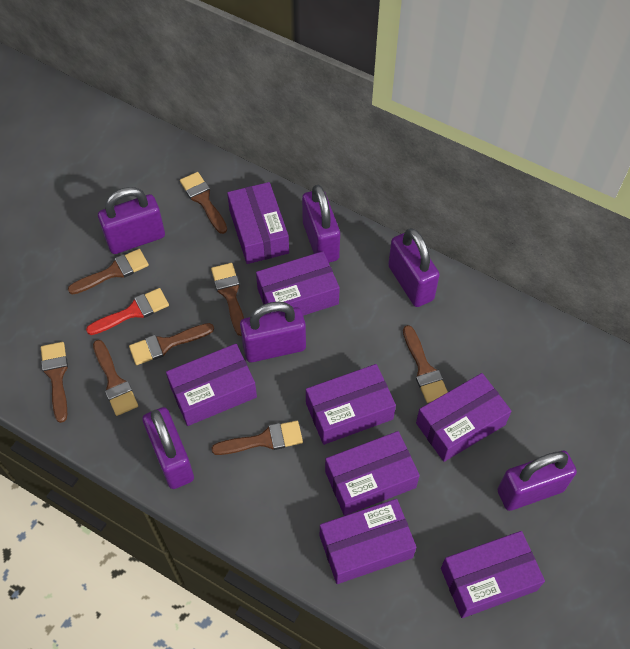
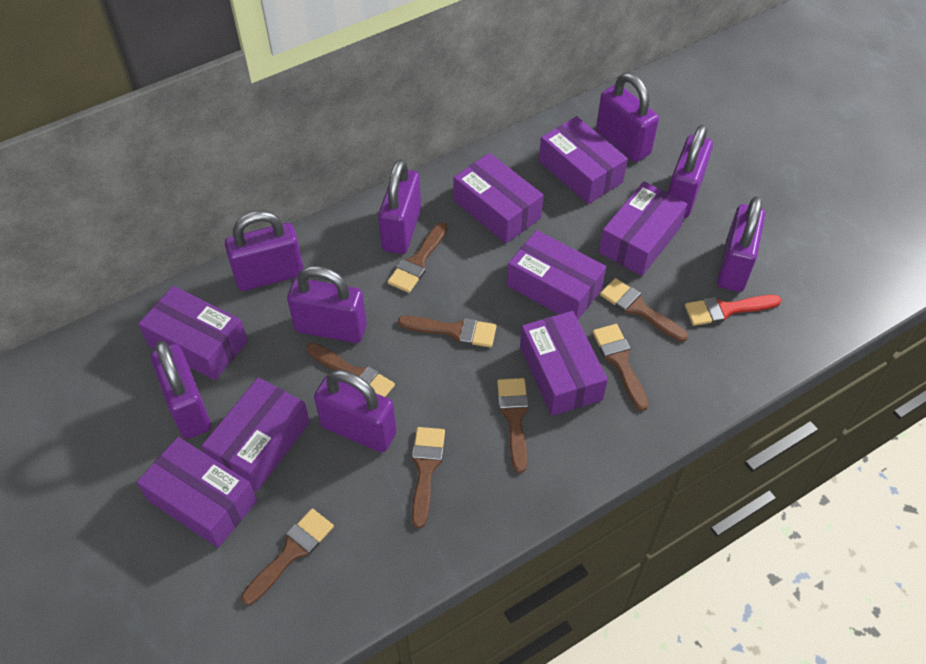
purple padlock: [98,187,165,254] [142,407,194,489] [240,301,306,362] [302,185,340,263] [388,228,440,307] [497,451,577,511] = 6 -> [151,341,211,439] [225,211,304,291] [287,266,367,343] [314,370,397,453] [378,159,421,254] [596,73,659,162] [668,124,713,218] [717,196,765,292] = 8

